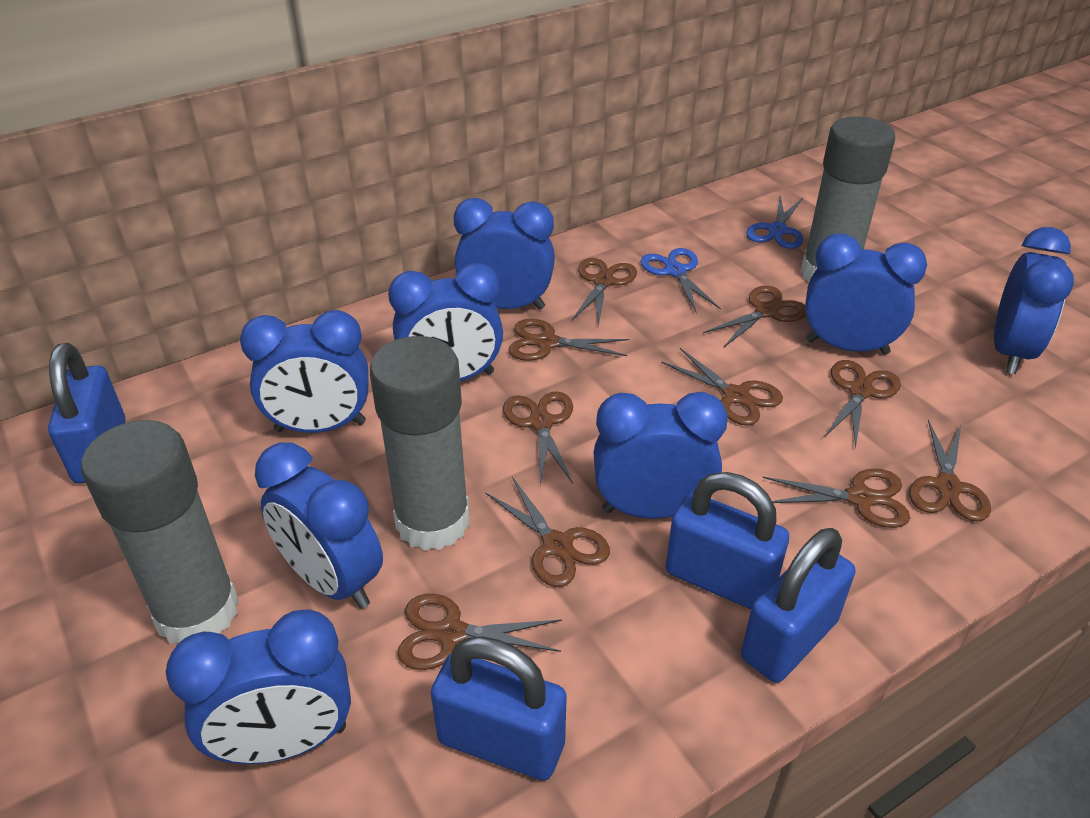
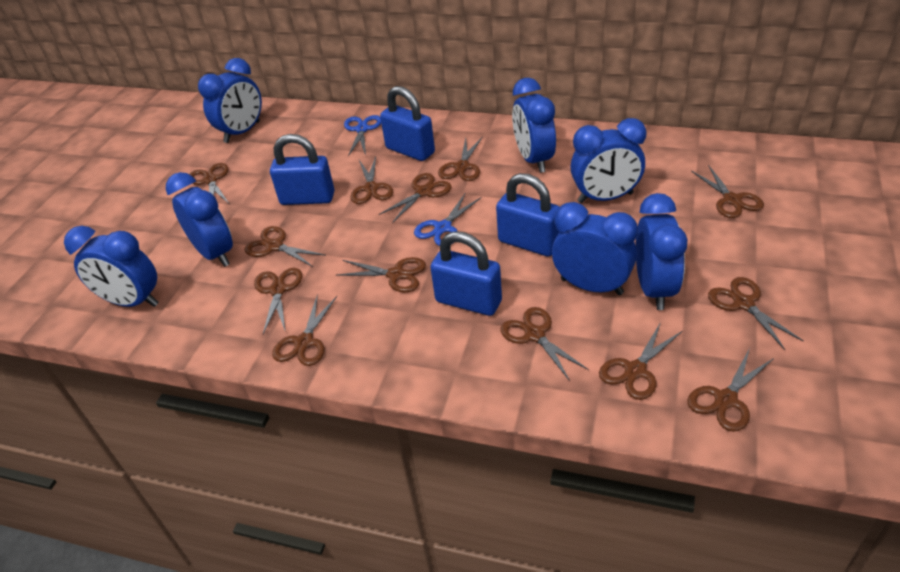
blue clock: [166,610,351,764] [240,310,369,433] [255,442,383,609] [388,263,503,381] [454,198,555,310] [593,392,727,519] [805,234,927,355] [994,227,1074,374] = 8 -> [64,226,159,307] [166,172,233,267] [198,58,262,143] [512,78,556,173] [552,202,638,295] [571,118,646,203] [636,193,688,310] = 7
brown scissors: [397,594,562,670] [485,477,610,587] [503,391,573,486] [508,319,629,361] [572,258,637,326] [661,348,783,425] [703,286,806,348] [762,468,910,528] [825,360,901,449] [909,419,991,522] = 10 -> [189,163,229,203] [244,226,325,267] [254,268,302,334] [272,294,337,366] [336,257,426,293] [350,156,393,204] [379,173,452,223] [438,136,483,181] [500,307,589,381] [599,322,682,400] [687,348,774,432] [691,165,764,218] [708,277,804,350] = 13
grey glue stick: [81,420,239,644] [370,336,470,551] [800,116,895,282] = 3 -> none = 0

